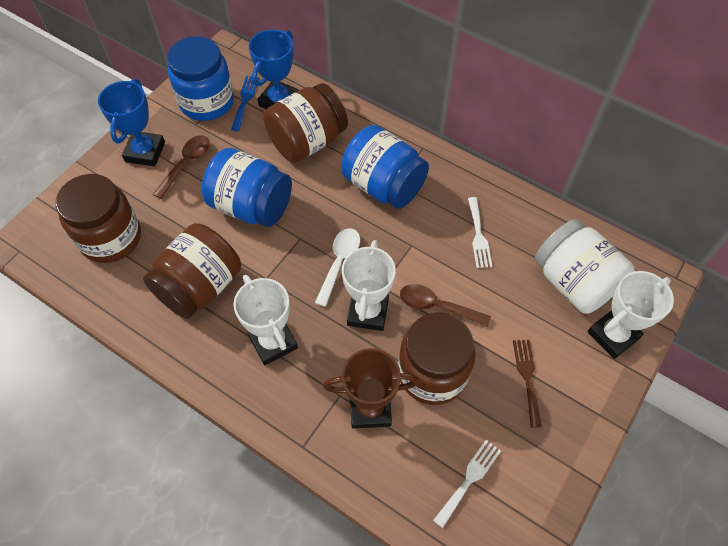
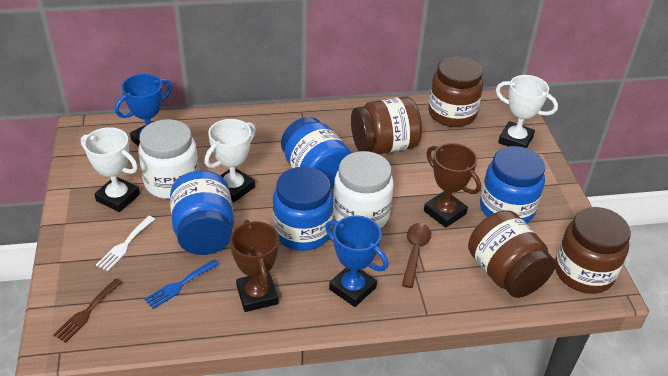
blue jar: [167,36,234,121] [202,148,292,227] [341,125,429,209] = 3 -> [170,170,234,255] [273,167,334,251] [281,117,351,189] [480,146,545,224] = 4
brown spoon: [153,135,210,199] [400,284,491,327] = 2 -> [402,223,431,288] = 1
brown trophy: [323,348,419,428] = 1 -> [230,220,279,312] [424,143,481,228] = 2
white fork: [433,440,501,528] [468,197,492,268] = 2 -> [96,216,155,271] = 1
white jar: [535,219,634,314] = 1 -> [138,119,199,199] [333,151,394,228] = 2
white spoon: [315,228,360,307] = 1 -> none = 0

